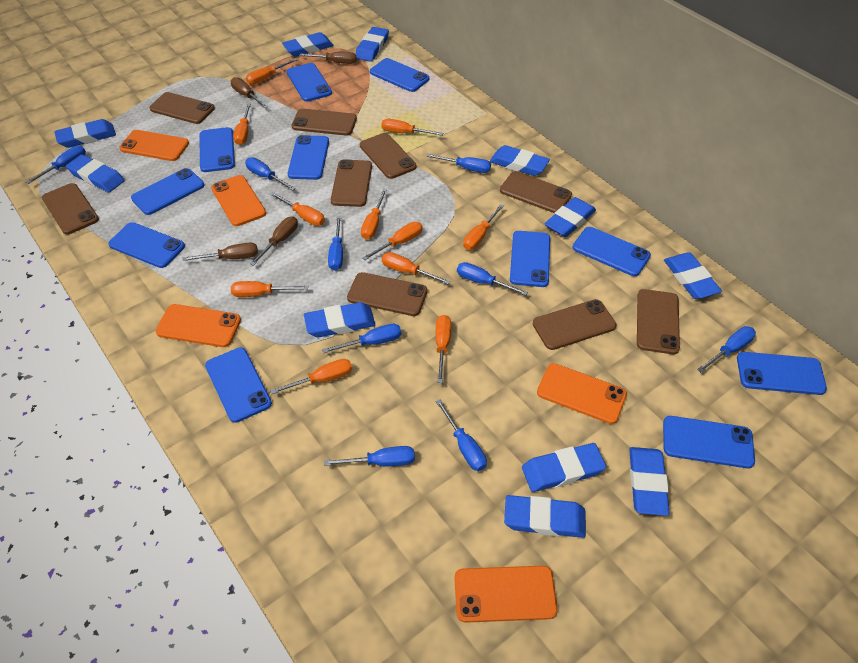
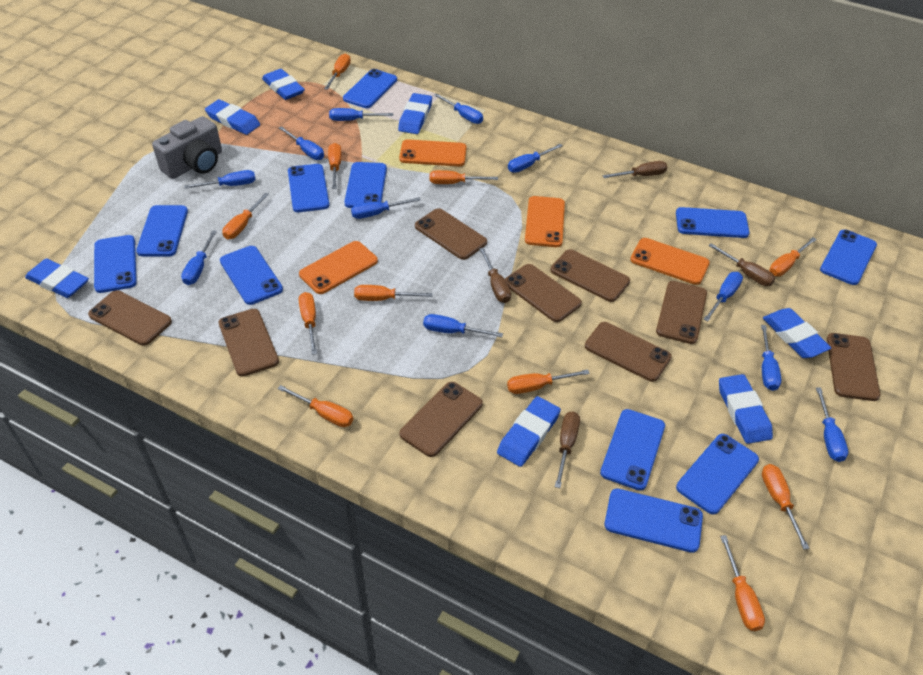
blue eraser: [54,119,116,148] [66,155,125,192] [282,32,334,57] [304,302,375,337] [355,27,389,62] [490,145,550,176] [504,495,586,538] [522,443,606,492] [544,197,596,237] [629,447,670,516] [664,252,722,299] = 11 -> [25,258,89,298] [205,99,260,135] [262,69,305,100] [398,93,432,134] [497,396,561,467] [719,374,773,444] [763,308,831,358] = 7
blue screwdriver: [26,146,86,184] [245,157,296,191] [322,324,401,353] [324,446,415,466] [328,216,343,271] [426,154,491,173] [436,399,487,471] [457,262,528,295] [697,326,756,372] = 9 -> [181,230,217,285] [185,170,256,189] [279,126,324,160] [329,108,393,121] [351,197,421,219] [423,314,503,337] [434,93,483,124] [508,144,563,173] [703,272,743,322] [761,325,781,391] [816,387,848,462] = 11
grey camera: none = 0 -> [152,116,222,179] = 1
orange phone: [119,130,189,161] [156,304,241,347] [211,175,266,226] [454,566,558,623] [537,363,627,424] = 5 -> [299,241,378,294] [399,139,466,166] [525,196,565,247] [630,238,710,285] = 4

